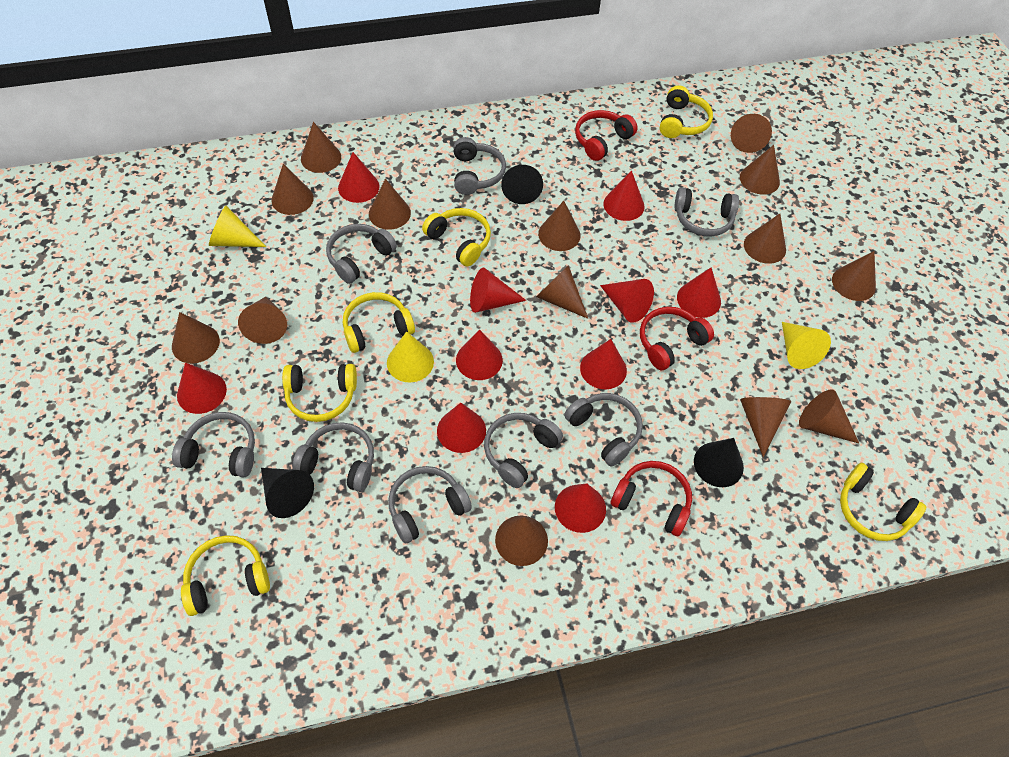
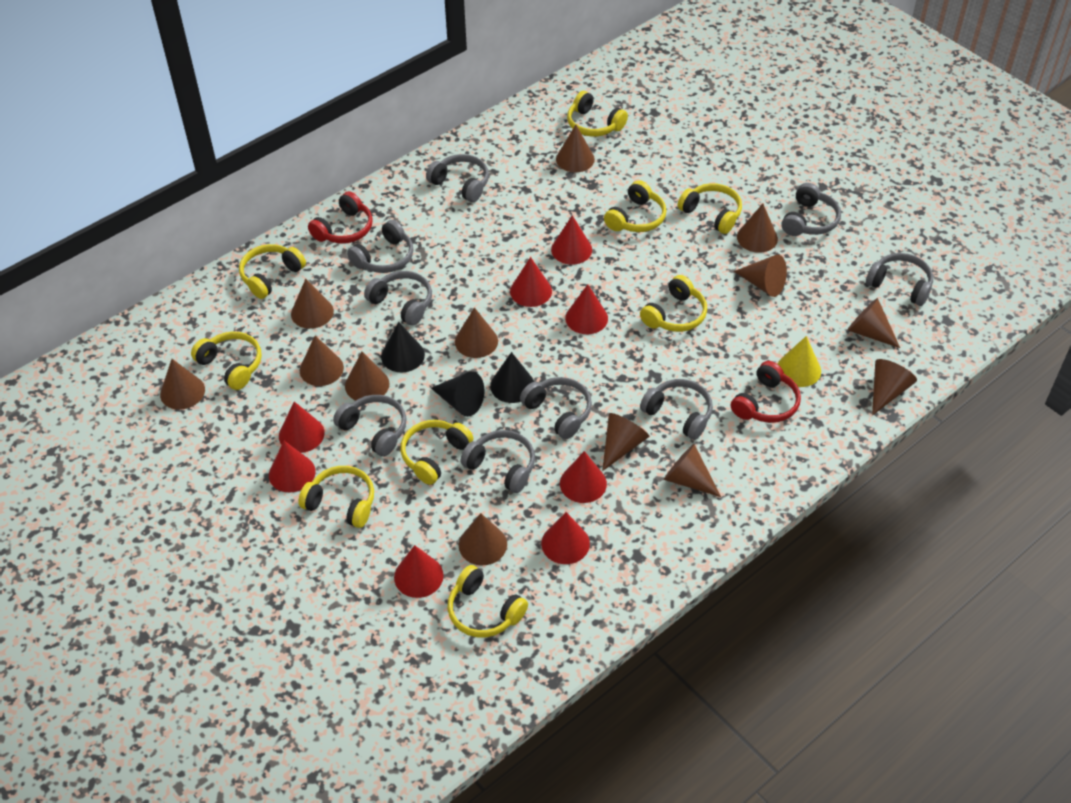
brown cone: [172,312,220,364] [238,297,287,344] [271,164,314,215] [301,122,341,173] [369,179,411,230] [495,516,548,566] [536,265,588,319] [538,201,581,251] [731,114,772,153] [740,145,780,195] [740,397,791,457] [744,214,786,264] [799,389,859,443] [832,251,876,301] = 14 -> [160,359,205,410] [291,279,334,329] [300,336,344,386] [345,352,389,400] [455,307,498,358] [459,513,507,566] [556,125,595,172] [602,413,649,471] [664,444,721,497] [734,254,787,297] [737,204,778,253] [847,298,900,348] [872,359,917,416] = 13
grey headphones: [172,412,255,477] [292,422,374,492] [326,224,397,284] [388,466,472,543] [453,137,506,195] [484,413,563,488] [564,393,643,466] [674,187,739,237] = 8 -> [333,395,407,457] [347,220,413,273] [364,271,432,326] [426,154,489,202] [461,430,535,493] [520,377,592,439] [640,379,713,440] [781,183,841,236] [866,253,933,306] = 9
red cone: [177,362,227,414] [338,152,379,203] [437,403,486,453] [456,329,503,380] [470,268,526,313] [555,484,606,533] [580,339,627,389] [600,279,654,323] [603,170,645,221] [677,267,721,318] = 10 -> [269,441,316,492] [279,401,325,453] [394,545,444,598] [510,257,552,307] [541,512,590,564] [551,215,592,265] [560,451,607,503] [565,284,608,334] = 8
red headphones: [575,110,638,161] [611,461,692,536] [640,307,714,370] = 3 -> [308,191,373,244] [731,361,801,423] = 2
yellow cone: [209,206,266,247] [387,331,434,382] [782,322,831,369] = 3 -> [778,336,821,387] = 1
yellow headphones: [181,535,270,616] [282,364,357,422] [343,292,415,353] [422,208,491,266] [660,85,713,138] [840,463,927,541] = 6 -> [191,332,262,390] [239,244,306,299] [298,466,374,528] [400,420,473,485] [447,565,528,637] [567,91,628,137] [604,180,666,232] [640,275,707,332] [678,183,742,234] = 9

